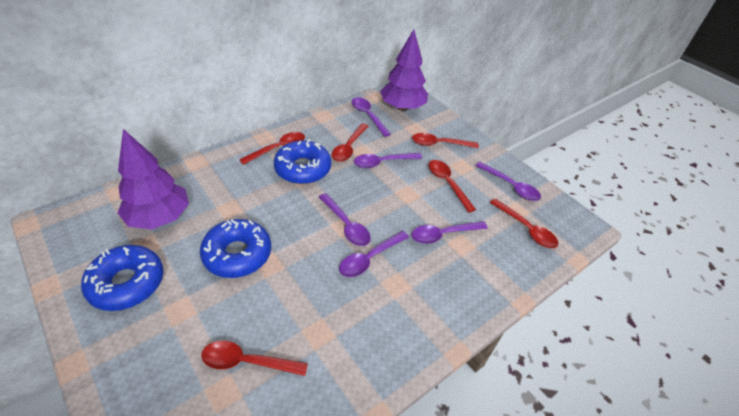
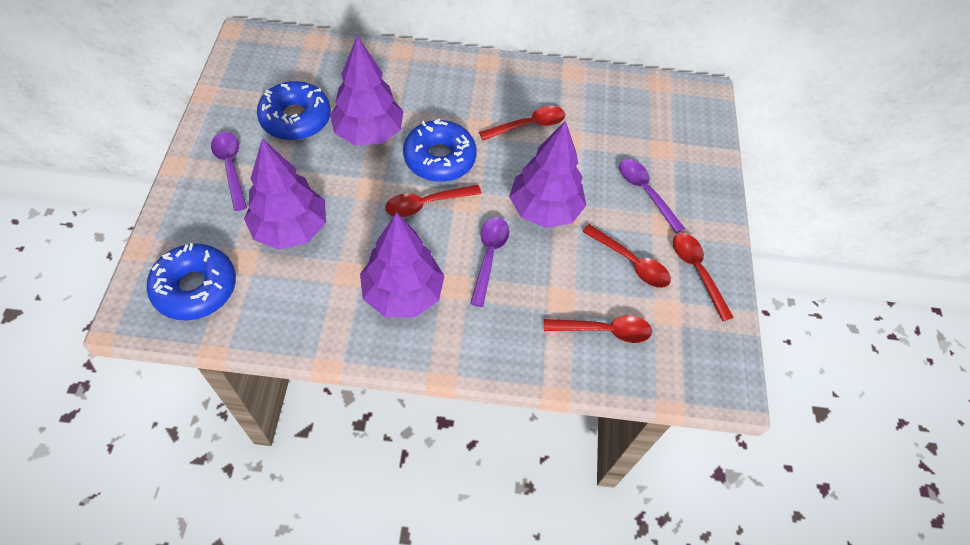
purple spoon: [319,193,371,246] [339,231,409,277] [352,97,391,137] [354,153,422,168] [411,221,488,244] [475,162,541,201] = 6 -> [211,132,247,211] [470,217,509,307] [619,159,685,233] = 3
purple tree: [117,129,189,229] [380,29,428,111] = 2 -> [244,139,326,250] [330,35,404,145] [360,212,444,318] [509,120,586,228] = 4
red spoon: [201,341,308,376] [239,132,305,165] [332,123,368,162] [412,133,479,148] [429,160,476,213] [490,198,558,248] = 6 -> [385,185,482,217] [479,106,565,141] [544,316,652,343] [582,224,671,288] [673,233,734,321] = 5

